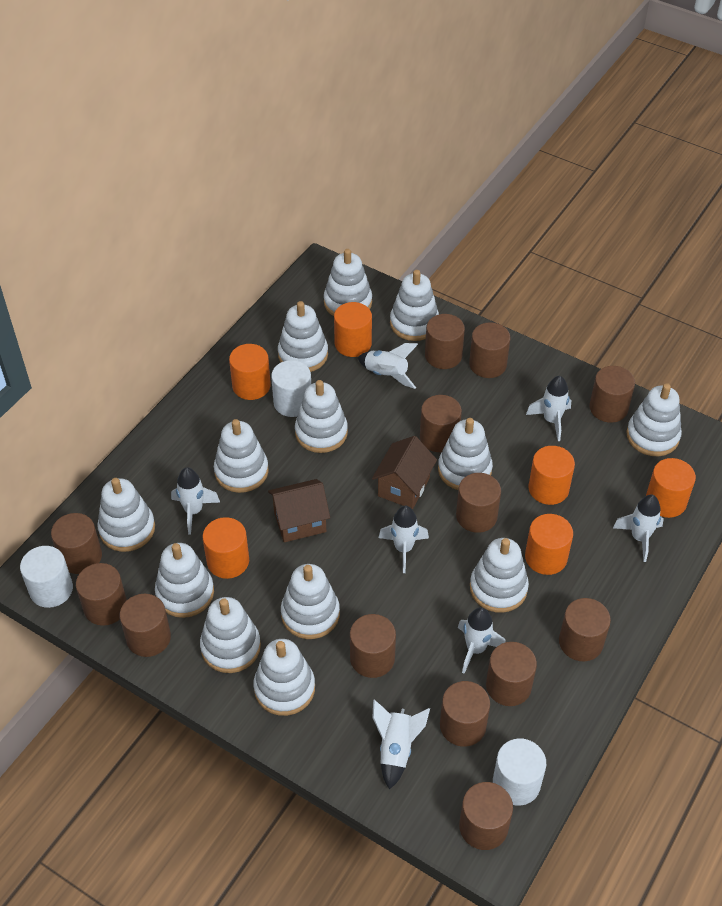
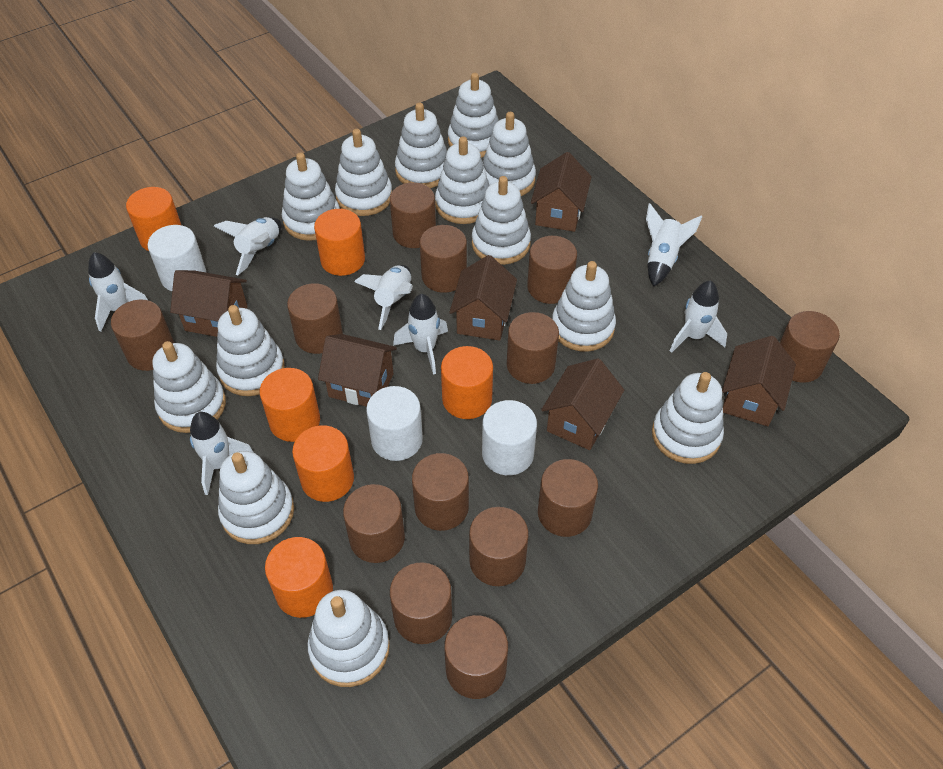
brown house: [268,479,330,542] [372,436,437,509] = 2 -> [170,270,248,337] [318,334,397,407] [449,255,517,341] [531,152,592,232] [541,358,624,450] [722,336,796,426] = 6

